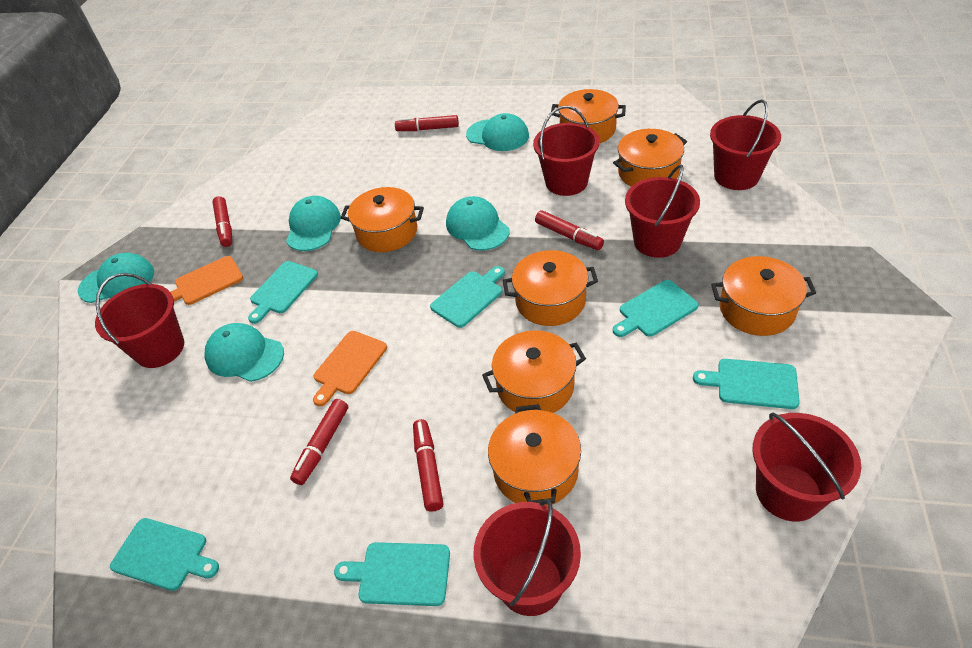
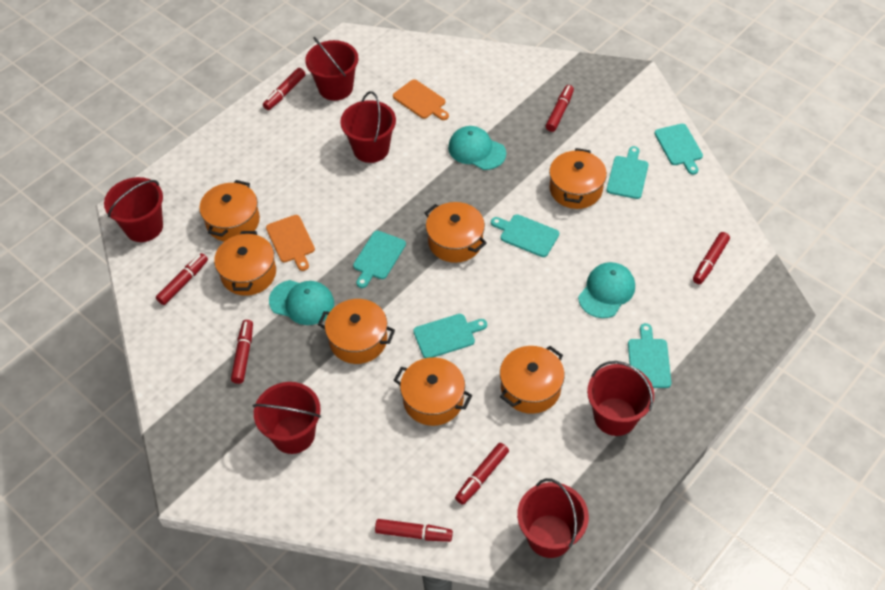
red marker: [212,196,232,247] [290,399,348,485] [395,115,459,131] [413,419,443,512] [535,210,604,250] = 5 -> [156,253,208,305] [231,320,253,384] [263,68,305,110] [375,519,453,542] [455,443,509,505] [546,85,574,132] [693,232,730,284] = 7
turquoise cap: [78,253,154,303] [204,323,284,382] [286,196,341,251] [446,196,510,250] [466,113,529,151] = 5 -> [269,280,334,325] [448,126,506,170] [578,262,635,318] = 3

